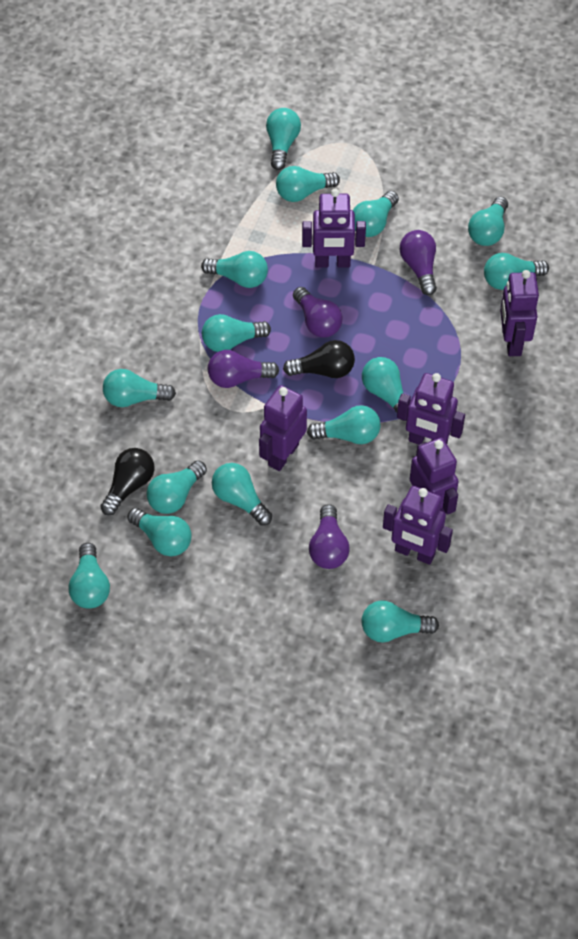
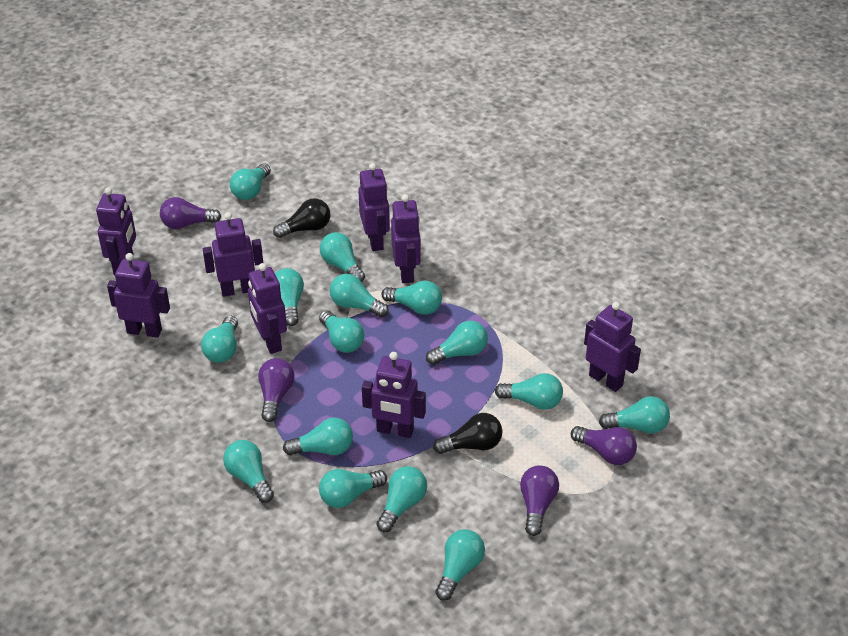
purple robot: [259,385,307,471] [302,189,366,268] [383,486,453,565] [397,373,465,445] [410,438,459,515] [500,270,539,356] = 6 -> [96,187,136,275] [107,253,170,338] [203,212,263,297] [248,263,287,354] [358,163,390,251] [362,352,426,438] [391,194,421,283] [584,302,641,392] = 8

